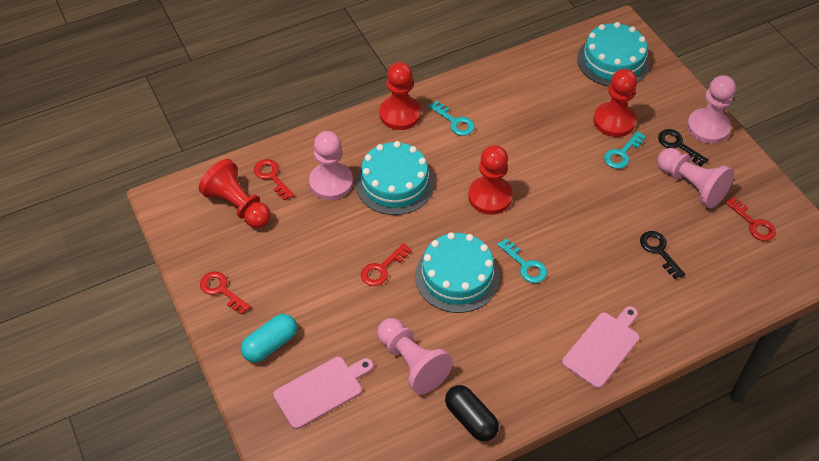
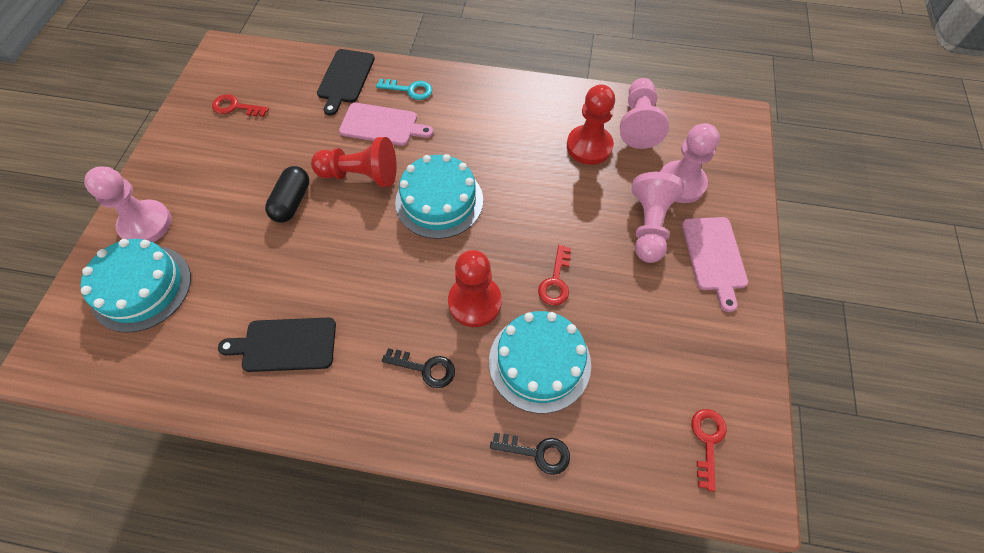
black cutting board: none = 0 -> [218,317,336,372] [317,49,375,116] = 2
red key: [200,271,251,315] [254,159,294,201] [361,243,412,286] [725,197,776,241] = 4 -> [212,94,269,117] [538,245,571,305] [691,409,727,492] = 3
red pawn: [199,159,271,228] [379,62,421,130] [468,145,513,215] [593,69,637,137] = 4 -> [311,137,397,187] [448,250,502,327] [567,84,615,165] = 3
turquoise capsule: [241,314,297,363] = 1 -> none = 0
turquoise key: [429,101,475,136] [497,238,547,283] [604,131,646,169] = 3 -> [376,79,432,100] = 1

